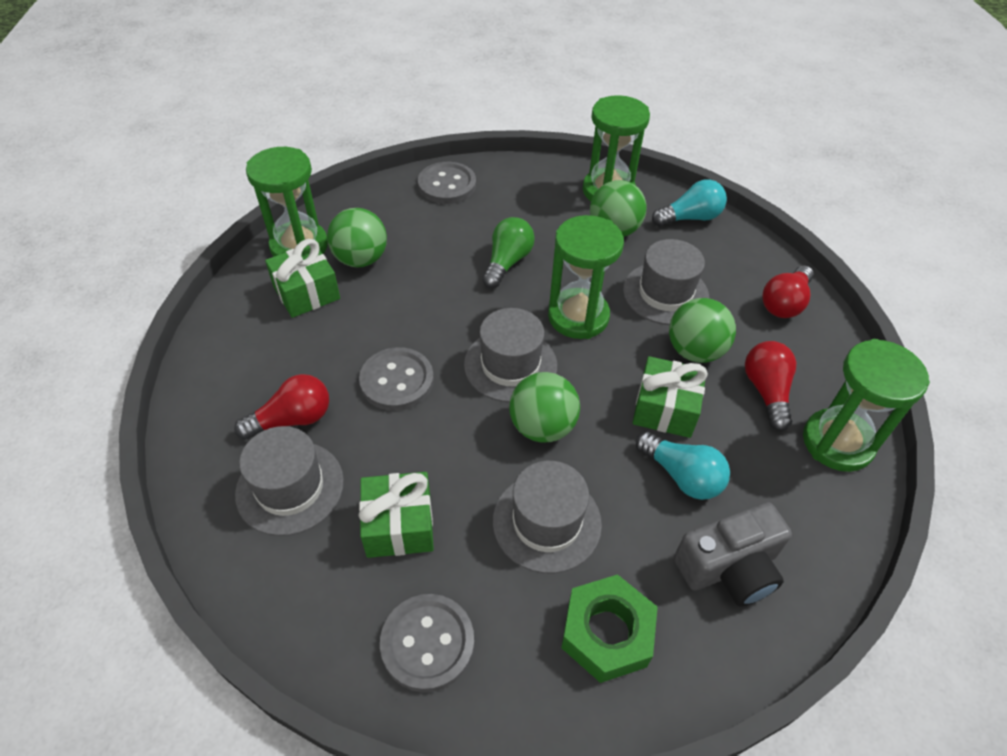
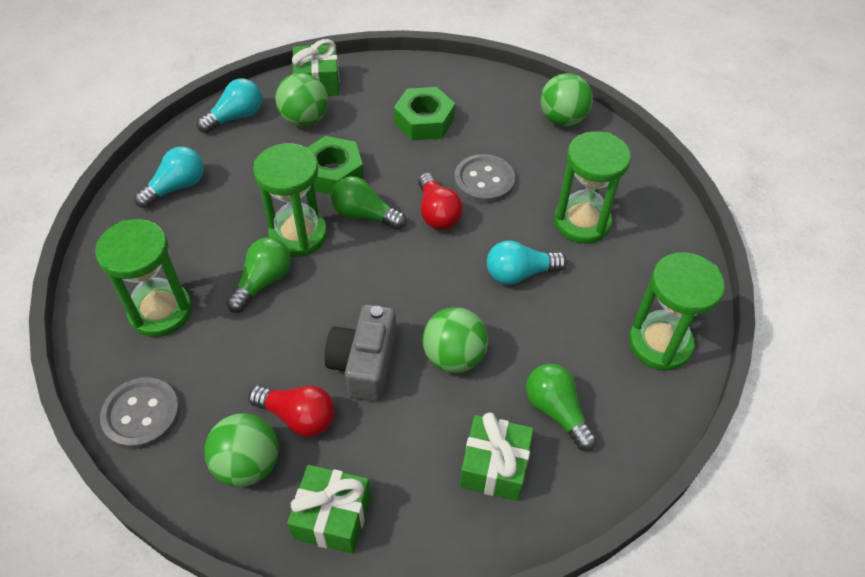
green light bulb: [482,217,535,288] = 1 -> [226,237,291,313] [331,176,406,230] [526,364,597,451] = 3
green nut: [561,574,658,683] = 1 -> [308,136,364,195] [394,87,455,141] = 2
grey button: [359,347,434,411] [380,594,474,692] [418,162,476,204] = 3 -> [100,377,180,449] [454,154,515,204] = 2
grey hat: [235,426,344,536] [464,308,557,402] [493,461,602,573] [623,239,709,325] = 4 -> none = 0
red light bulb: [234,374,329,440] [745,341,796,431] [762,265,814,318] = 3 -> [248,385,335,437] [418,173,463,230] = 2
turquoise light bulb: [636,431,730,500] [652,179,727,227] = 2 -> [134,146,204,208] [197,78,262,133] [487,240,567,285] = 3

